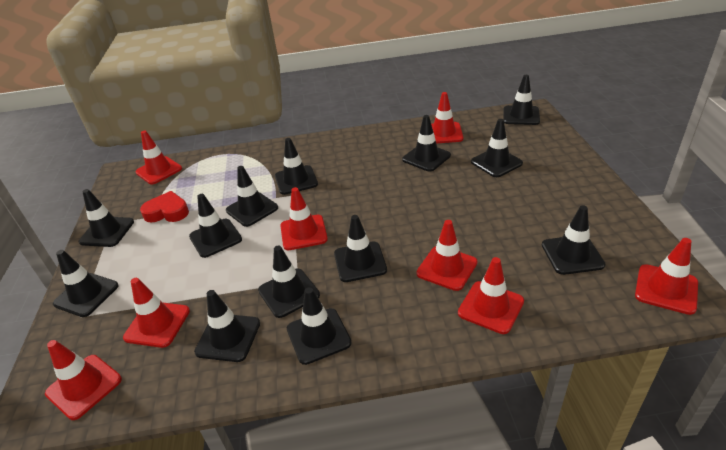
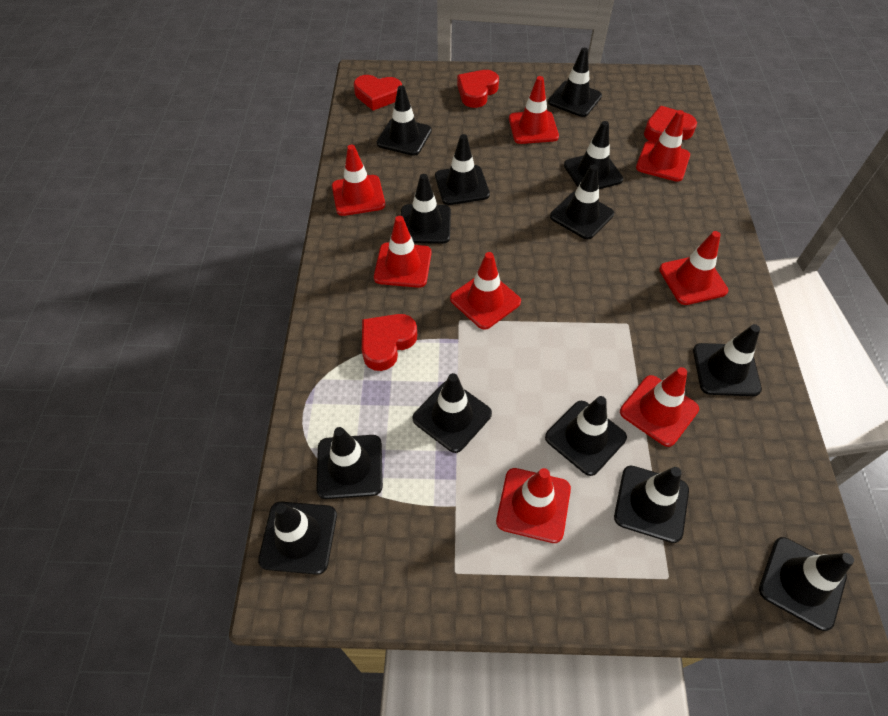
red heart: [140,191,189,223] = 1 -> [354,75,402,111] [362,314,417,371] [457,70,499,108] [644,106,697,142] = 4

